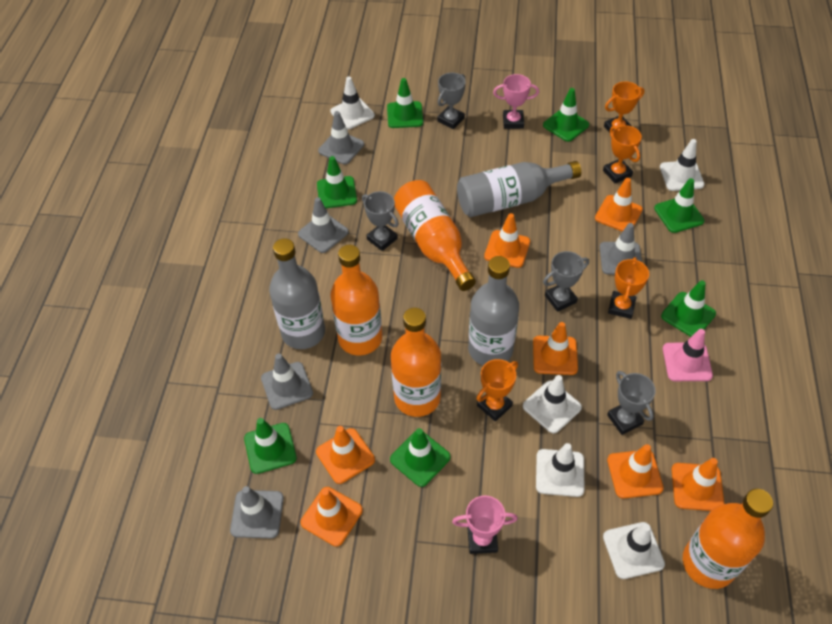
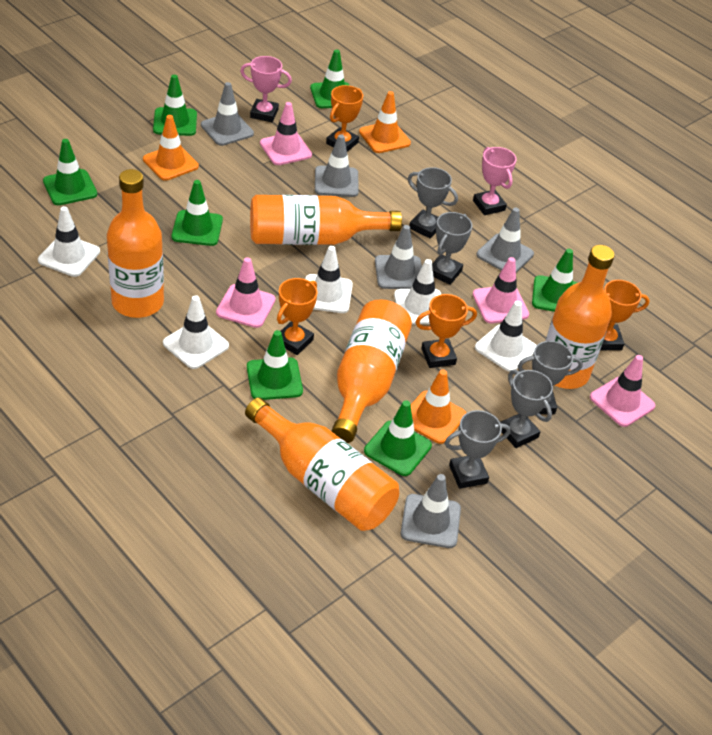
grey bottle: [269,239,325,349] [457,161,581,217] [468,256,519,366] = 3 -> none = 0
grey trophy: [362,191,399,251] [437,73,466,129] [543,251,589,312] [607,371,656,435] = 4 -> [408,167,458,239] [432,212,473,285] [445,410,511,489] [500,370,553,448] [518,341,583,414] = 5
orange bottle: [330,245,382,355] [391,308,441,417] [394,180,476,291] [683,489,773,589] = 4 -> [107,169,164,318] [245,397,399,531] [250,195,402,245] [332,299,412,443] [545,245,615,389] = 5
orange traffic cone: [301,487,363,547] [316,426,375,484] [484,213,530,268] [533,322,578,375] [595,178,643,232] [607,444,664,498] [671,458,724,511] = 7 -> [143,115,199,181] [359,91,411,153] [411,370,466,444] = 3
pink traffic cone: [663,329,713,381] = 1 -> [216,257,275,328] [260,102,312,165] [473,257,529,323] [590,355,655,427] = 4

